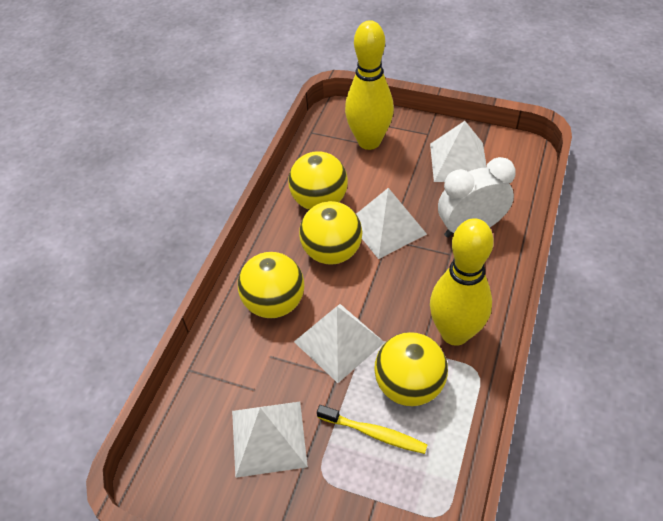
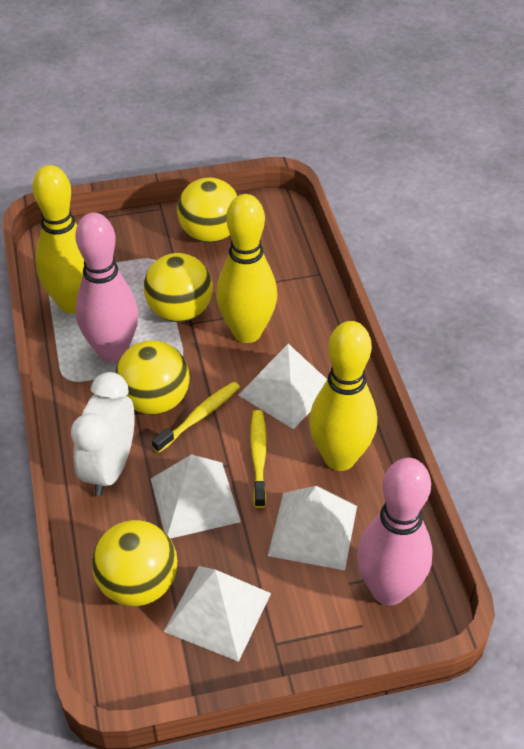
pink bowling pin: none = 0 -> [75,213,138,362] [357,458,433,606] = 2
yellow bowling pin: [345,20,394,150] [430,218,494,346] = 2 -> [32,165,84,314] [216,194,277,343] [309,321,377,471] = 3
yellow toothbrush: [317,405,427,454] = 1 -> [152,382,240,453] [250,410,267,508] = 2

